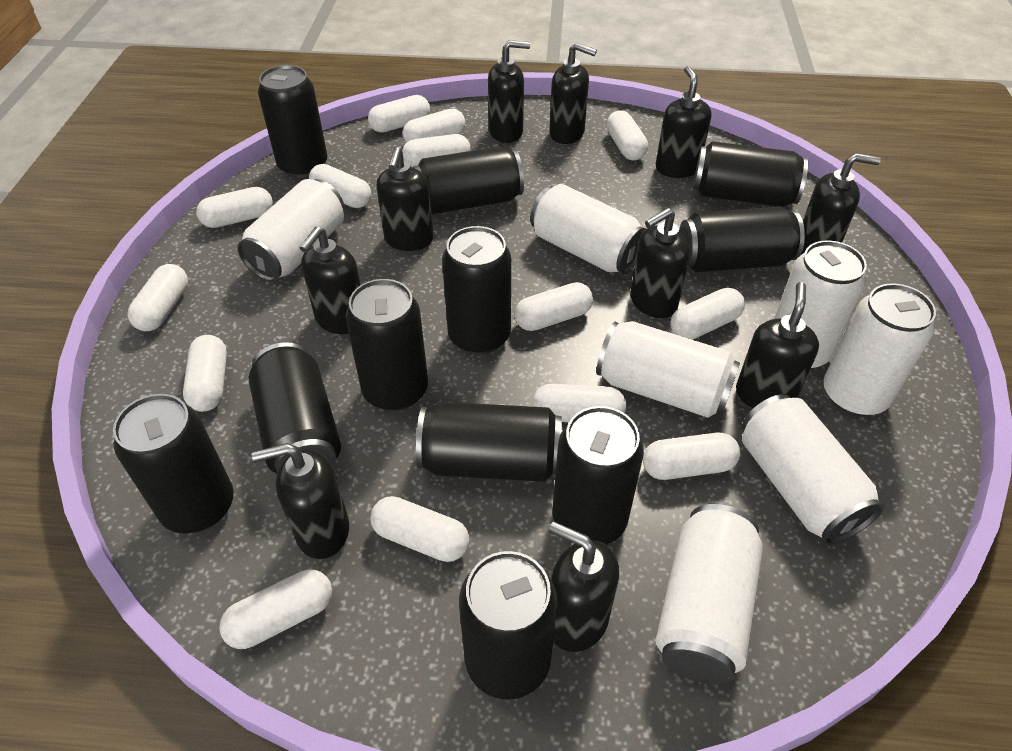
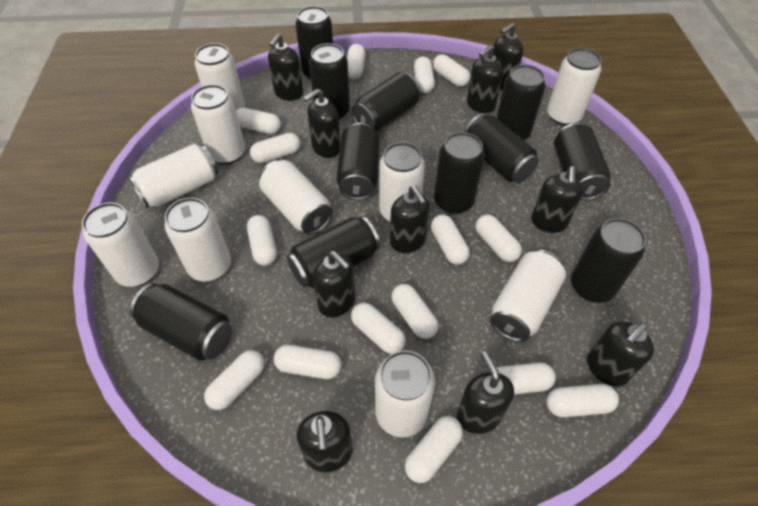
white can: [237,179,344,281] [530,184,646,274] [596,321,740,418] [655,504,763,684] [742,394,884,544] [774,240,867,369] [823,283,936,416] = 7 -> [82,203,159,287] [128,143,218,208] [164,198,231,282] [191,84,245,165] [195,43,245,110] [259,160,333,235] [375,350,435,438] [379,142,425,222] [490,250,566,342] [547,48,602,126] = 10
white capsule: [128,264,188,331] [183,335,227,412] [196,187,273,228] [219,570,332,649] [309,164,371,208] [368,95,430,133] [370,496,469,562] [402,134,471,167] [403,109,465,143] [514,282,593,331] [532,384,626,422] [606,110,648,161] [643,433,740,480] [670,288,745,340] = 14 -> [204,350,265,410] [236,108,281,134] [247,215,277,266] [250,133,301,163] [274,345,342,379] [347,44,366,79] [351,302,406,354] [391,284,439,339] [405,416,463,483] [414,57,435,93] [431,215,470,265] [433,54,470,87] [475,214,522,262] [489,363,556,395] [546,384,619,418] = 15

